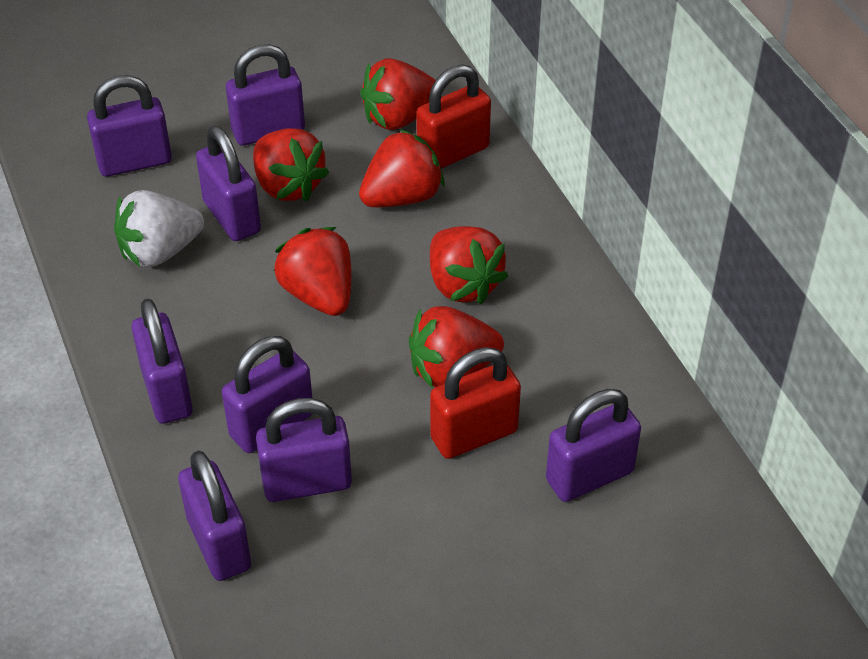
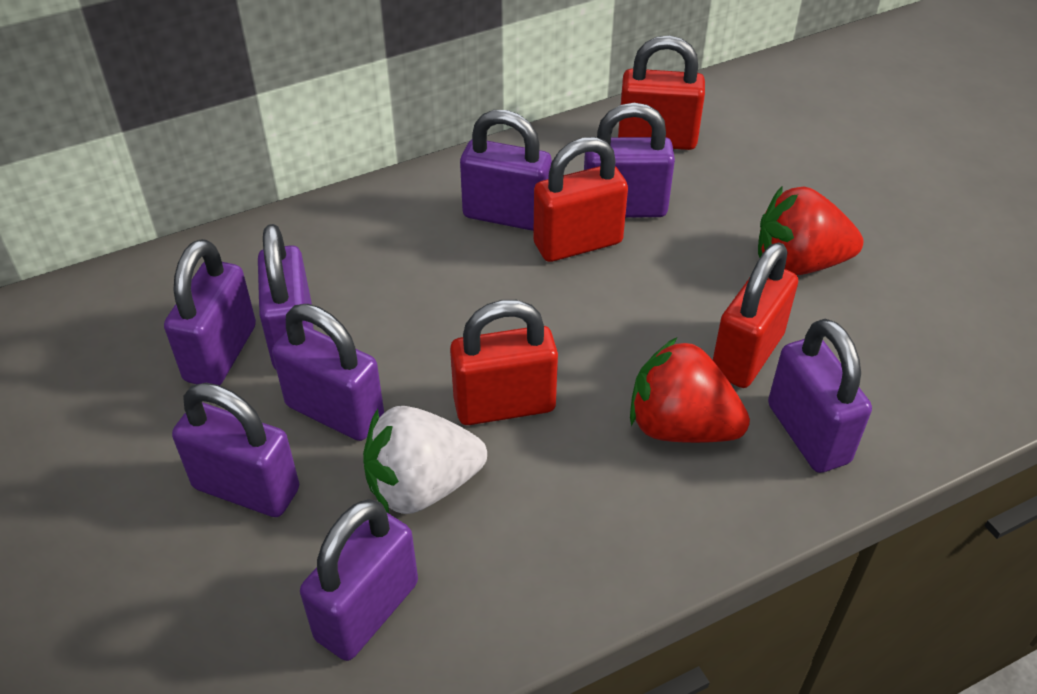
red padlock: [416,64,491,169] [430,347,521,459] = 2 -> [450,300,558,425] [533,137,628,262] [618,35,705,150] [713,242,798,388] = 4
red strawberry: [253,128,329,201] [274,227,351,316] [359,129,444,207] [360,58,435,130] [409,306,504,388] [430,226,508,305] = 6 -> [630,338,750,443] [758,186,863,275] = 2

